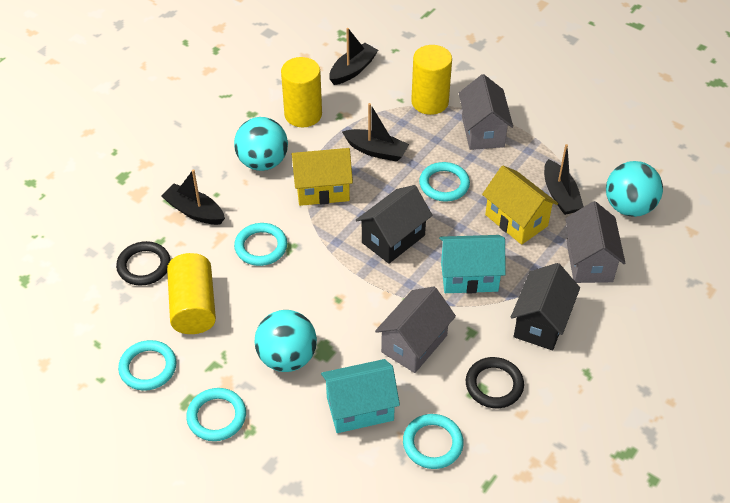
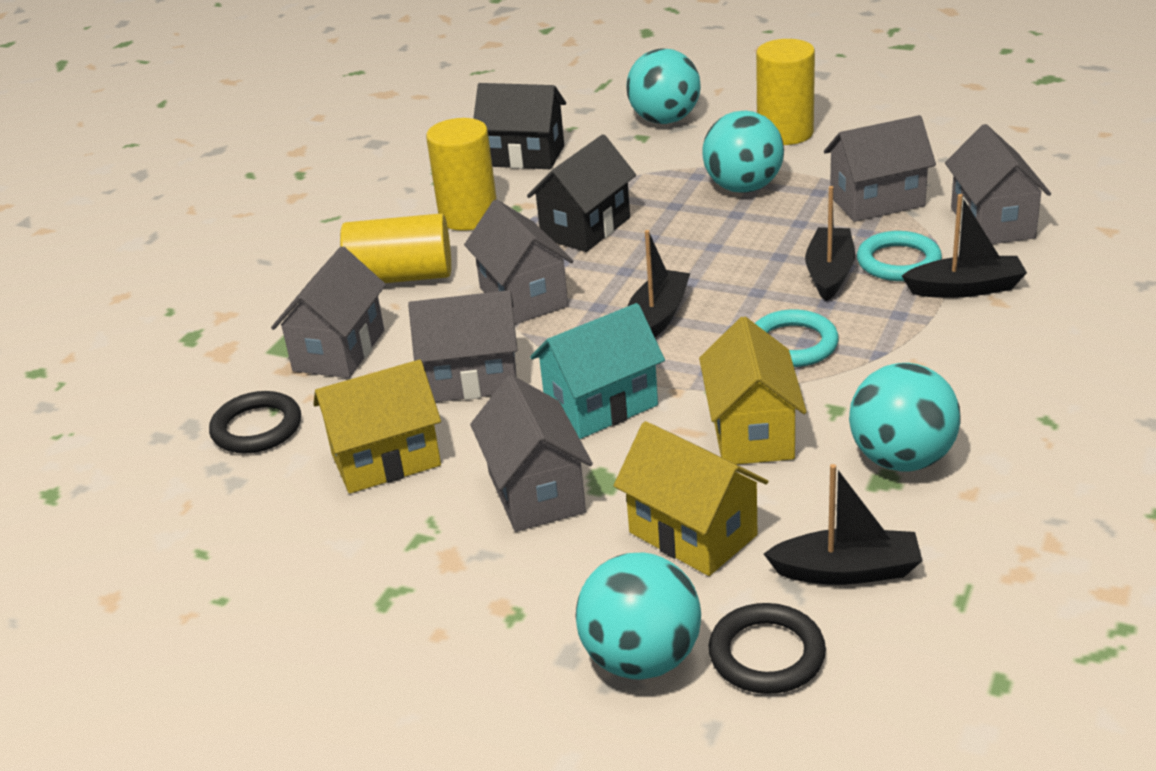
grey house: [375,287,456,373] [459,74,513,150] [565,201,625,283] = 3 -> [271,246,386,378] [408,290,517,402] [464,199,574,325] [470,375,593,532] [824,115,936,222] [945,124,1051,244] = 6
turquoise ball: [234,117,288,171] [255,310,317,372] [606,161,663,217] = 3 -> [575,552,701,680] [626,48,701,124] [702,111,784,193] [849,363,960,472] = 4
turquoise house: [321,359,400,433] [439,235,506,294] = 2 -> [530,303,665,439] = 1
turquoise ring: [118,340,177,391] [186,388,246,441] [234,223,287,266] [403,414,464,469] [419,162,470,201] = 5 -> [755,309,839,367] [857,231,942,281] = 2
yellow house: [291,148,353,206] [482,166,558,245] = 2 -> [313,360,441,494] [614,421,768,576] [699,316,807,465] = 3

